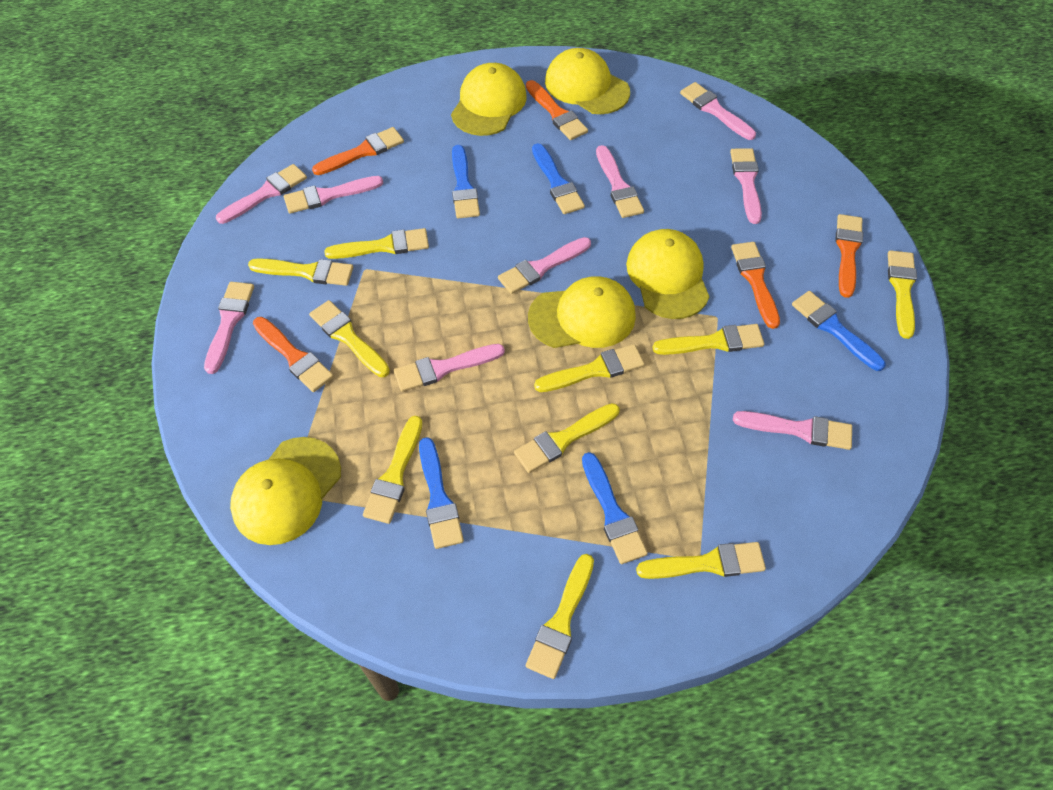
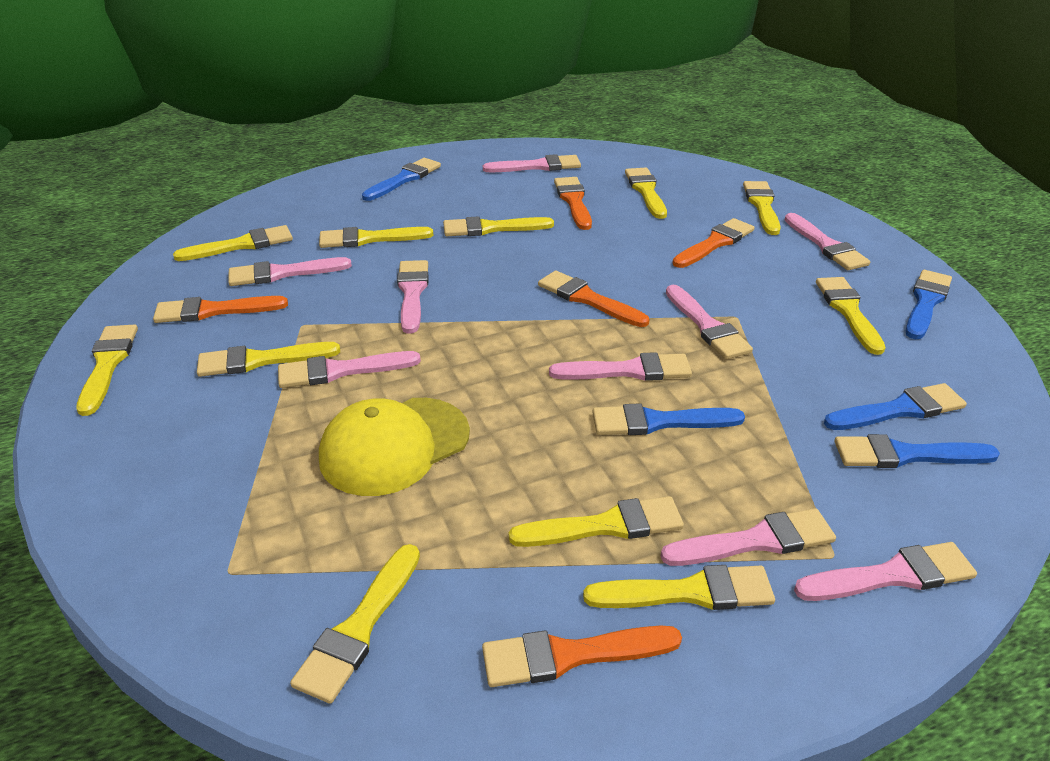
yellow brush: [248,258,353,286] [309,300,390,377] [324,228,429,259] [363,416,423,524] [514,403,620,473] [526,554,594,679] [534,344,645,392] [636,542,766,579] [652,324,764,355] [888,250,917,339] = 10 -> [77,324,138,416] [173,225,293,261] [197,342,340,377] [290,544,420,704] [319,227,434,248] [443,216,554,236] [509,496,684,547] [583,565,775,610] [625,168,667,219] [743,181,781,235] [816,277,886,355] = 11
yellow cap: [230,437,341,545] [451,63,527,136] [528,276,636,348] [545,48,630,114] [626,229,710,319] = 5 -> [319,398,470,496] = 1

